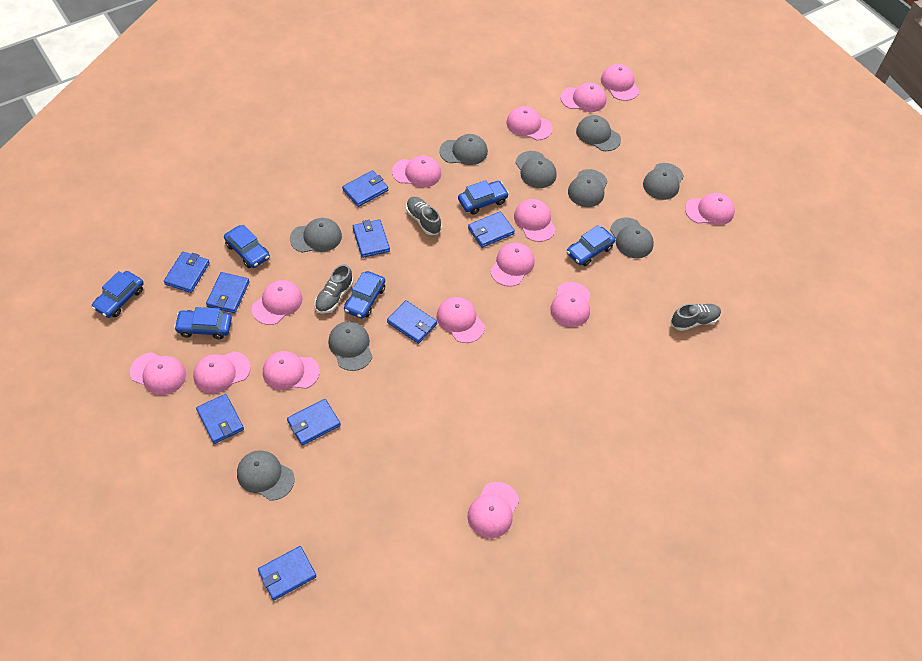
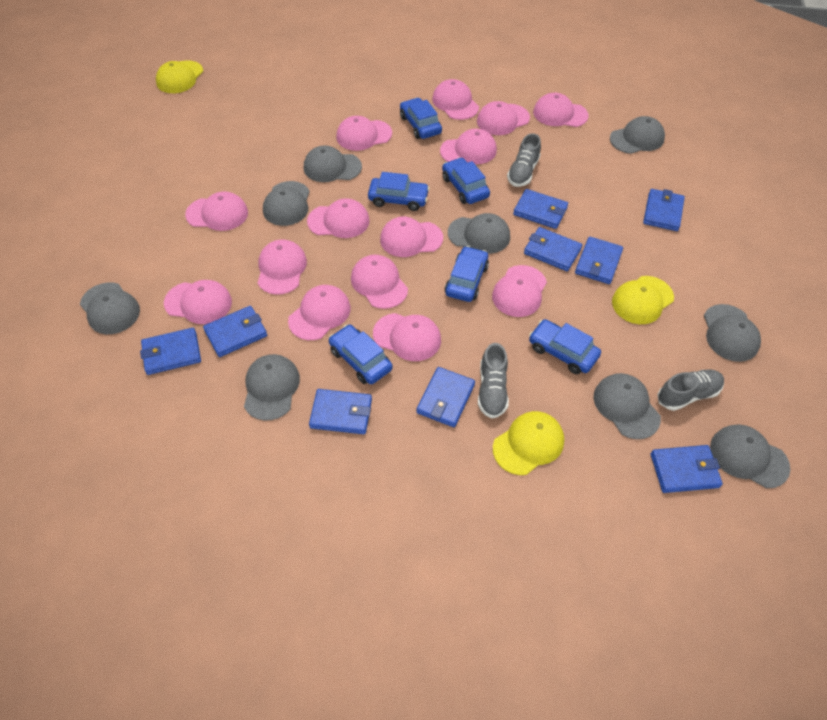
yellow cap: none = 0 -> [156,60,203,93] [493,411,564,475] [612,276,674,324] = 3

